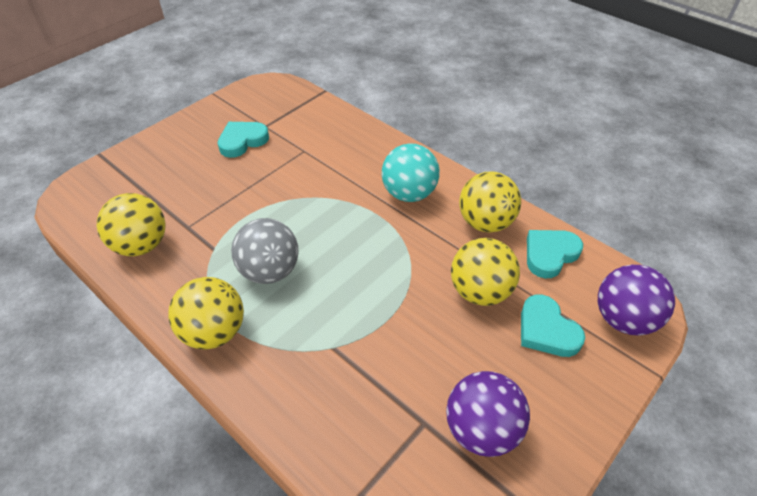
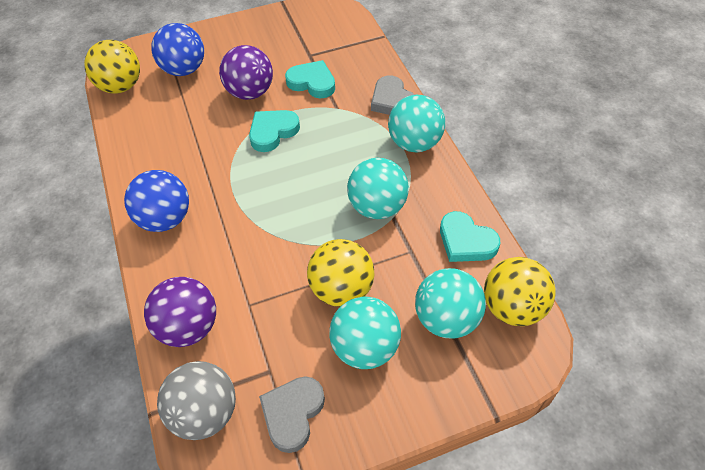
blue ball: none = 0 -> [124,170,189,232] [151,23,204,76] = 2
grey heart: none = 0 -> [259,376,325,453] [371,76,415,115] = 2
turquoise ball: [382,144,440,202] = 1 -> [329,297,401,369] [347,158,409,219] [388,95,445,152] [415,268,486,338] = 4
yellow ball: [97,193,165,256] [168,277,244,350] [451,238,520,306] [459,171,521,233] = 4 -> [84,40,140,94] [307,239,374,307] [484,257,556,326] = 3

